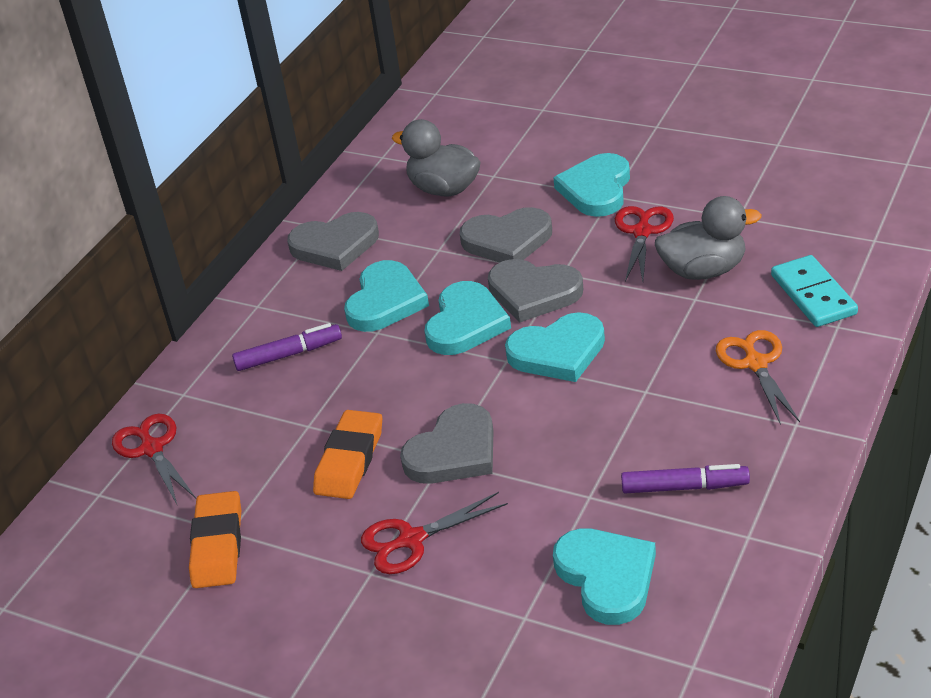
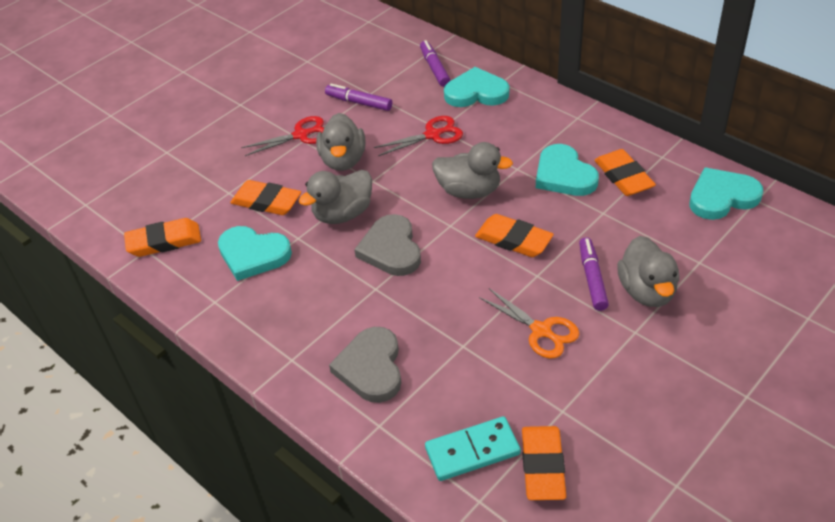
grey duck: [392,119,481,196] [655,196,762,280] = 2 -> [299,170,372,224] [316,113,365,171] [432,142,513,199] [617,236,679,307] = 4
grey heart: [287,212,379,271] [400,403,494,484] [460,207,552,263] [488,259,583,322] = 4 -> [329,327,401,403] [354,214,421,276] = 2
orange eraser: [189,491,241,588] [313,410,382,499] = 2 -> [124,218,201,257] [230,180,301,215] [475,214,554,257] [522,426,566,500] [595,149,656,196] = 5
purple marker: [232,323,342,371] [621,464,750,493] = 2 -> [325,83,392,111] [420,40,450,87] [579,237,609,311] = 3
red scissors: [112,414,196,504] [361,492,508,574] [615,206,674,282] = 3 -> [241,116,325,156] [374,116,463,156] = 2
turquoise heart: [344,260,429,332] [424,281,511,355] [505,312,605,382] [553,153,630,217] [553,528,656,625] = 5 -> [218,226,292,281] [444,67,509,107] [536,144,599,196] [689,167,763,220] = 4

